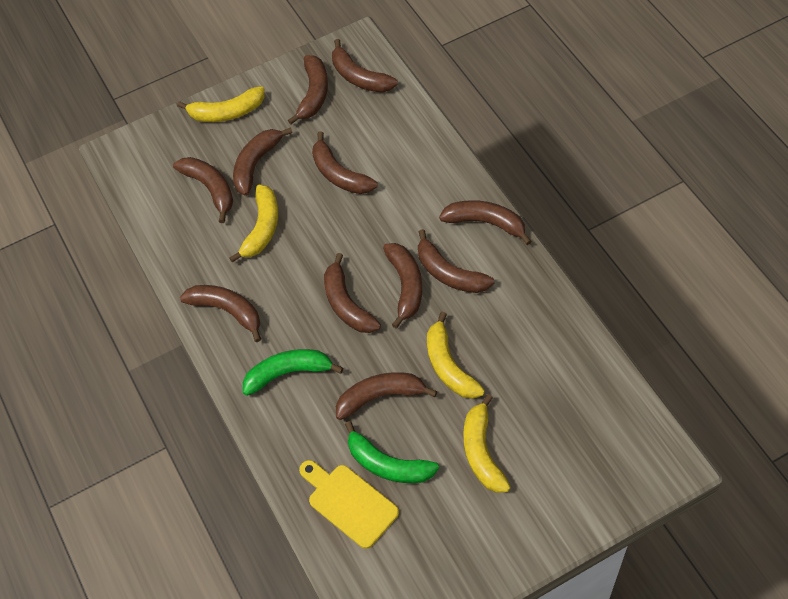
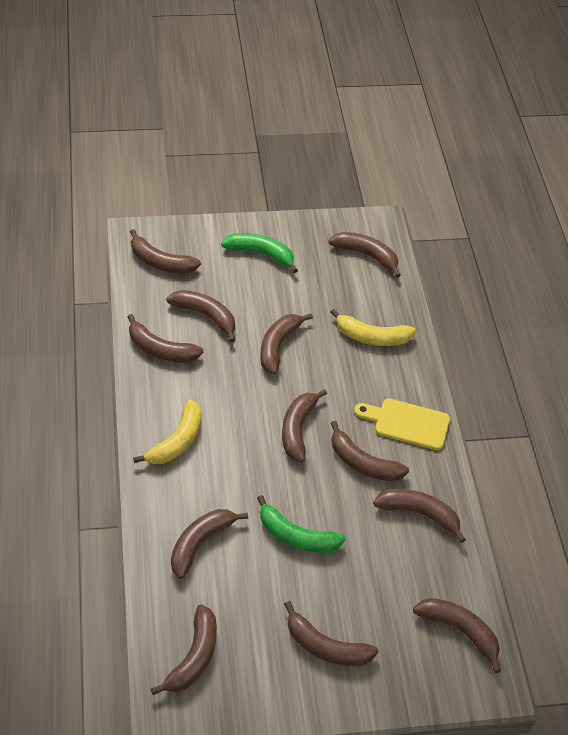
brown banana: [173,157,233,223] [180,285,261,342] [233,127,293,196] [288,55,328,125] [312,131,378,194] [324,253,381,333] [332,39,398,92] [336,372,437,420] [383,243,422,329] [418,229,495,293] [439,200,532,245] = 11 -> [128,314,204,362] [130,229,201,273] [151,605,217,695] [166,290,235,342] [171,509,248,579] [260,313,313,375] [282,389,327,463] [284,601,379,666] [328,232,401,278] [331,421,409,481] [373,489,466,543] [413,598,501,673] = 12
yellow banana: [177,86,265,122] [229,185,278,263] [427,312,485,399] [463,394,511,493] = 4 -> [133,400,201,464] [331,309,416,346] = 2

